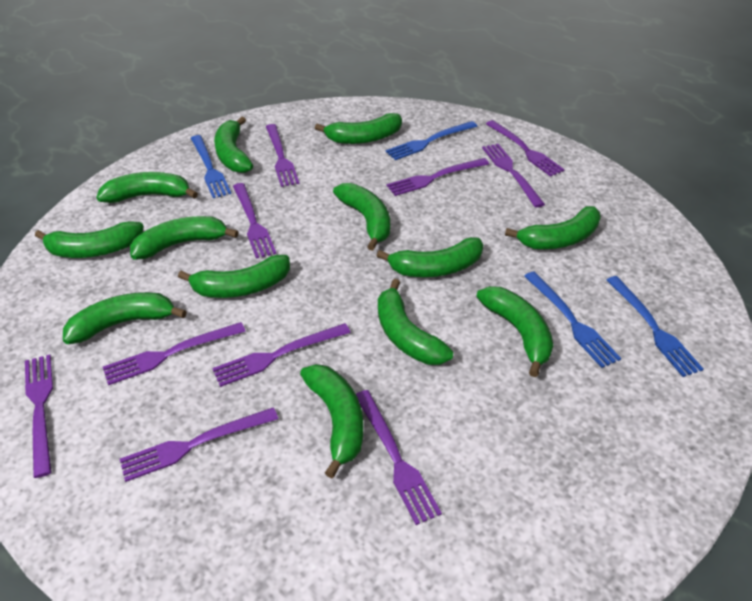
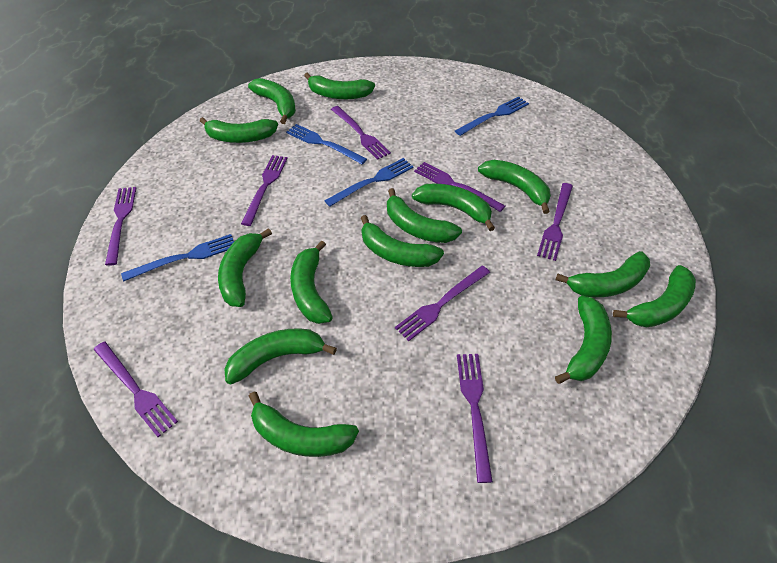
green banana: [35,221,144,258] [63,292,187,344] [96,172,198,203] [130,216,239,260] [178,255,290,298] [214,117,253,173] [300,364,363,478] [315,113,402,144] [333,183,390,251] [377,237,483,277] [378,279,454,365] [476,286,553,377] [505,206,601,249] = 13 -> [200,117,278,143] [218,228,272,307] [224,328,337,384] [248,78,296,124] [249,392,359,457] [290,240,333,324] [304,73,375,100] [361,215,444,267] [387,188,462,243] [412,183,495,231] [478,160,551,214] [555,251,650,297] [555,295,612,384] [613,265,696,328] = 14
purple fork: [25,354,53,478] [103,322,246,385] [120,407,278,482] [212,323,351,387] [233,183,277,259] [266,124,299,187] [356,390,442,525] [387,158,489,196] [482,144,545,208] [486,120,565,177] = 10 -> [94,342,178,437] [105,187,136,266] [241,155,288,226] [331,106,391,160] [395,266,490,341] [414,162,505,212] [457,354,493,483] [537,183,573,261] = 8

